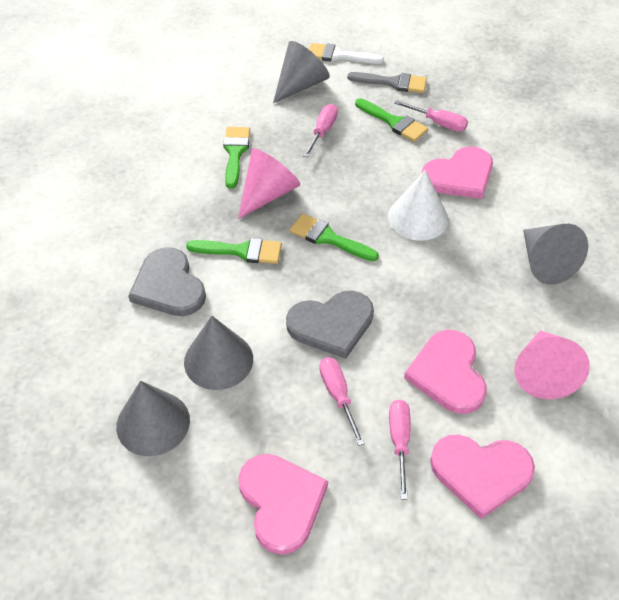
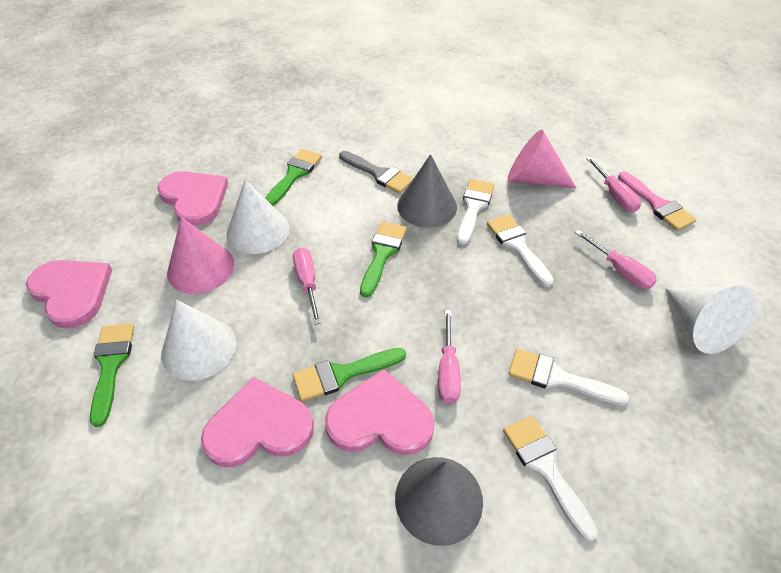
grey cone: [116,381,190,456] [184,316,253,390] [273,41,330,103] [523,224,588,285] = 4 -> [395,457,483,546] [397,154,457,228] = 2
grey heart: [128,247,206,316] [286,291,374,359] = 2 -> none = 0
pink brush: none = 0 -> [618,172,697,231] = 1
white brush: [309,43,384,64] = 1 -> [457,179,494,245] [487,214,554,287] [503,416,598,541] [508,348,629,405] = 4
white cone: [388,170,448,241] = 1 -> [161,300,236,381] [227,179,289,254] [665,286,755,354] = 3

